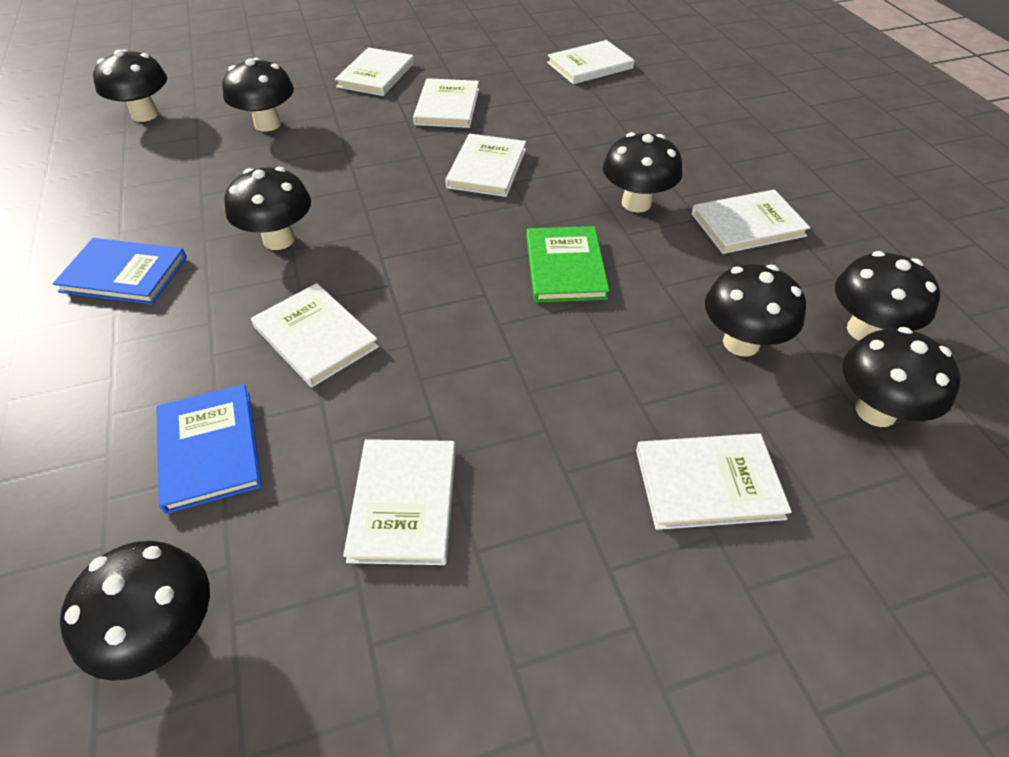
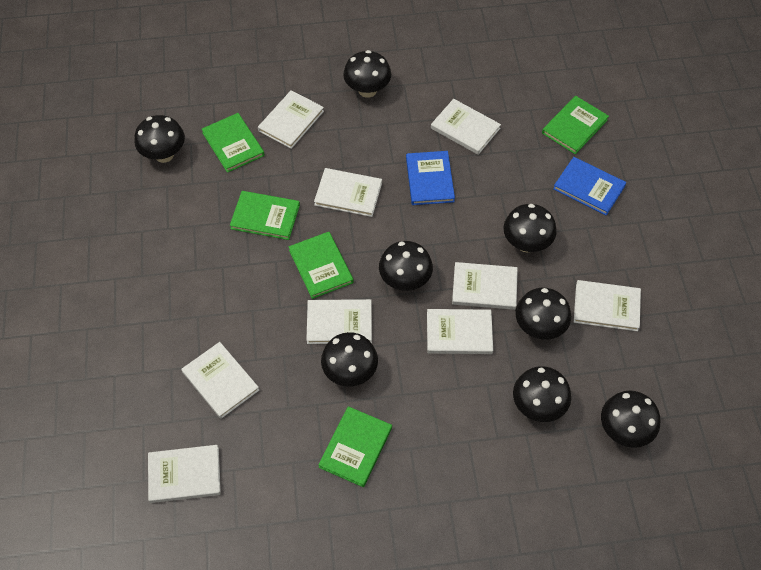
green book: [526,226,609,302] = 1 -> [201,113,265,173] [230,191,300,240] [289,232,354,299] [318,406,392,487] [542,96,609,154] = 5
white book: [251,283,379,387] [335,47,414,96] [343,439,456,565] [413,78,479,128] [445,134,526,197] [547,40,635,84] [636,433,792,530] [691,190,810,254] = 8 -> [148,445,221,503] [181,342,259,419] [258,90,324,149] [306,299,372,344] [314,168,382,217] [427,309,493,354] [431,99,501,155] [452,262,518,310] [574,280,641,331] = 9

